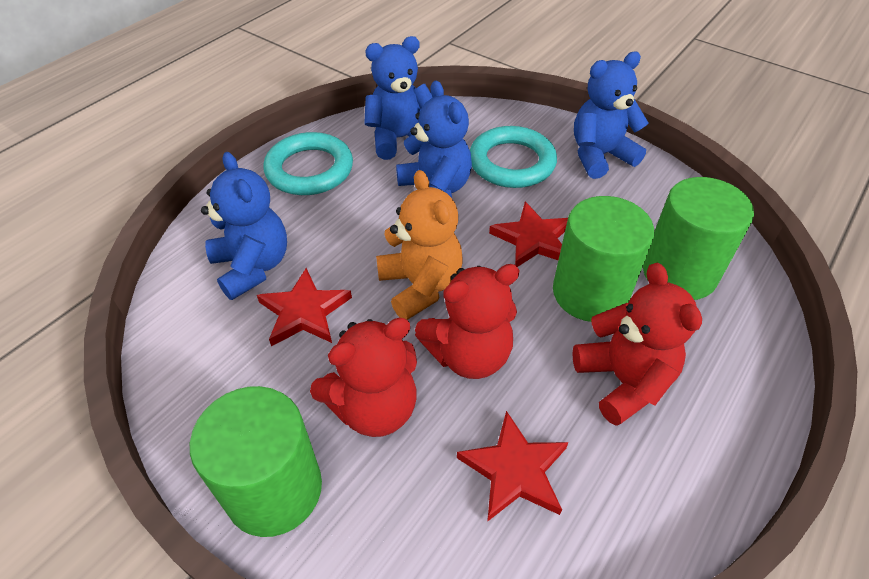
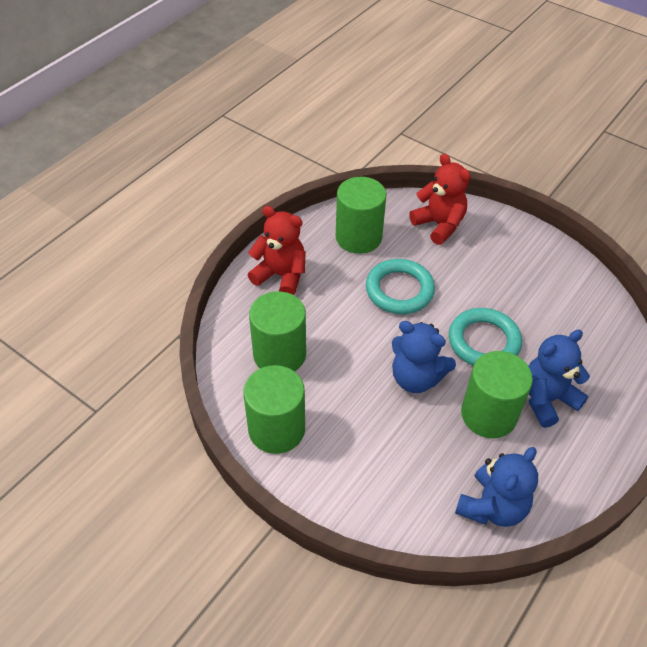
blue teddy bear: [201,152,287,300] [364,36,433,160] [396,80,472,198] [574,52,648,179] = 4 -> [392,321,456,393] [455,447,538,527] [528,329,590,428] = 3
green cylinder: [190,386,322,537] [553,196,654,322] [643,177,754,300] = 3 -> [243,365,305,454] [249,291,306,372] [336,177,386,254] [461,351,533,438] = 4
orange teddy bear: [376,170,462,320] = 1 -> none = 0
red star: [257,268,352,346] [457,411,569,522] [489,202,568,267] = 3 -> none = 0
red teddy bear: [310,318,417,437] [415,264,520,379] [572,263,702,426] = 3 -> [248,206,306,295] [409,154,470,245] = 2

